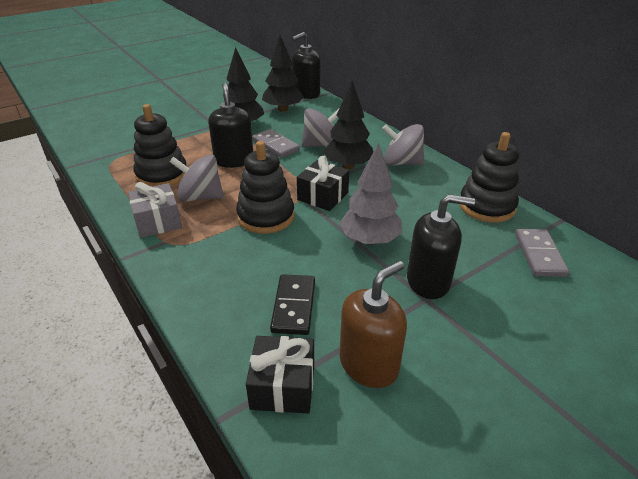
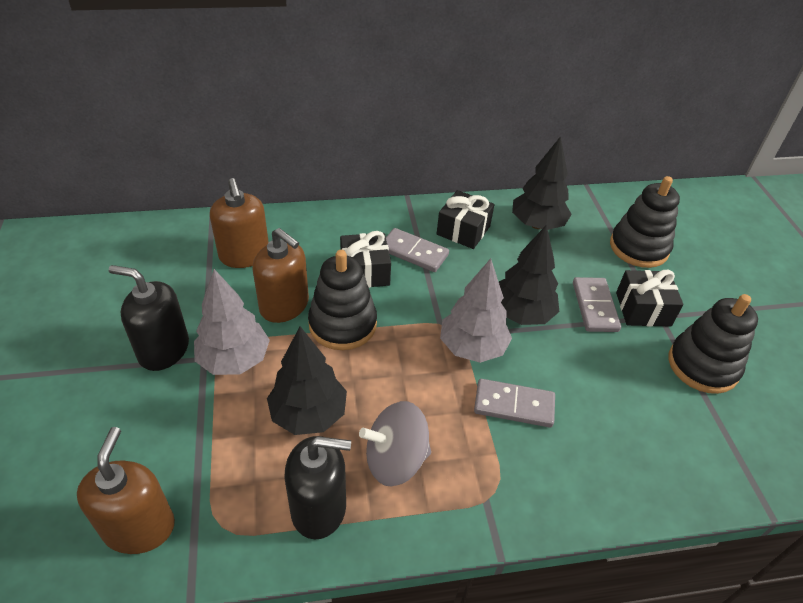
black domino: [270,274,315,335] = 1 -> none = 0
black gift: [246,336,314,413] [297,156,349,211] = 2 -> [340,231,391,288] [437,190,495,249] [616,270,684,327] = 3
black soap dispenser: [208,82,253,168] [292,32,320,99] [407,194,475,299] = 3 -> [109,265,189,371] [284,436,351,540] = 2
brown soap dispenser: [340,261,407,388] = 1 -> [77,427,175,554] [210,178,269,268] [252,228,309,323] = 3
grey domino: [252,129,300,158] [515,229,569,277] = 2 -> [386,228,449,272] [474,379,555,428] [573,277,621,332] = 3
grey gift: [128,182,182,238] = 1 -> none = 0
grey spinning top: [170,155,224,202] [302,108,339,147] [382,124,424,166] = 3 -> [359,401,431,486] = 1
grey tree: [340,143,402,245] = 1 -> [194,269,270,375] [440,258,512,363] = 2

